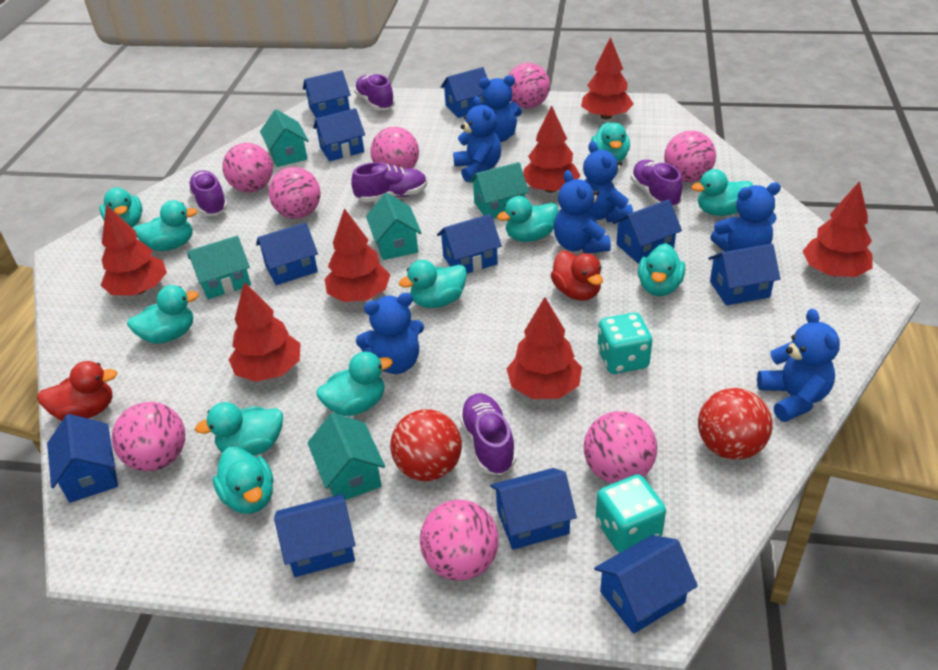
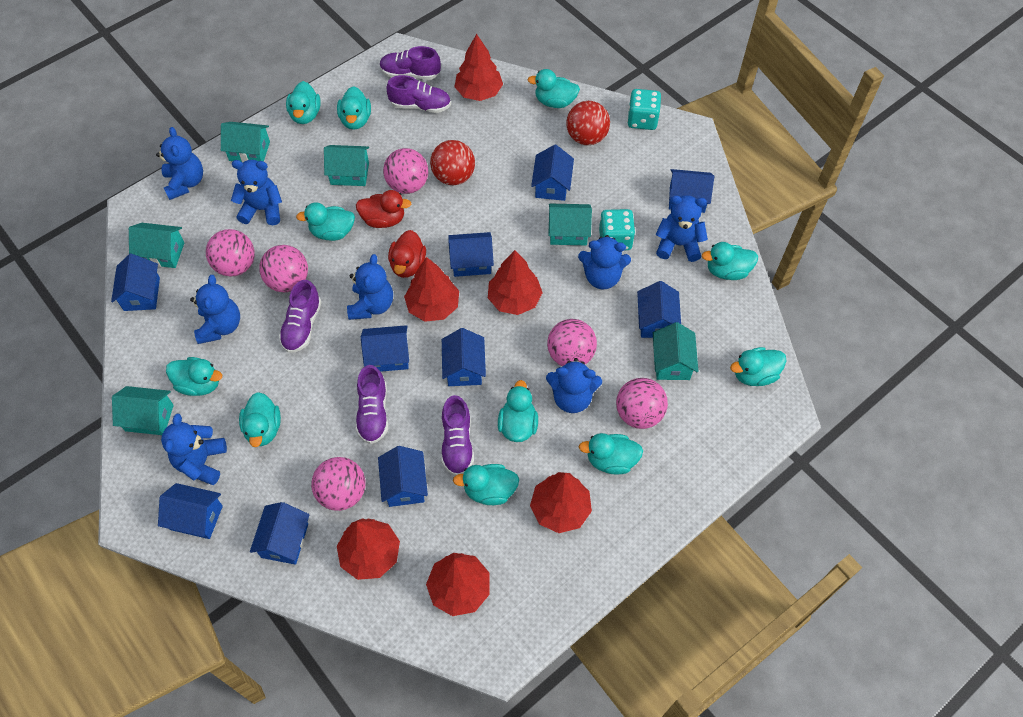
blue house: [47,414,118,503] [256,222,318,285] [274,494,355,577] [303,70,351,118] [313,108,365,161] [437,214,502,274] [441,67,487,118] [490,468,577,550] [594,535,698,634] [613,199,682,263] [708,244,780,305] = 11 -> [111,254,160,311] [158,483,223,539] [250,502,310,565] [361,325,409,372] [378,446,428,507] [442,328,486,386] [448,232,494,277] [531,145,574,201] [637,281,681,338] [669,169,714,213] = 10
blue teddy bear: [356,292,424,374] [453,96,501,182] [479,75,522,142] [554,170,611,253] [583,141,633,223] [711,182,781,252] [757,309,840,422] = 7 -> [156,127,203,200] [161,413,227,485] [190,275,240,344] [231,160,282,225] [347,254,393,320] [546,358,602,413] [578,235,631,289] [655,195,708,262] = 8
pink ball: [112,402,185,471] [223,143,273,193] [268,167,321,219] [370,127,419,169] [420,500,499,581] [509,63,550,108] [584,411,657,483] [664,131,716,182] = 8 -> [206,229,255,277] [259,245,308,292] [311,457,366,511] [383,148,428,194] [547,319,597,366] [616,378,668,429] = 6
red tree: [101,205,167,296] [229,282,301,382] [324,208,390,302] [507,297,582,399] [523,105,581,193] [581,37,633,119] [802,181,873,277] = 7 -> [337,518,400,580] [404,257,459,322] [426,553,490,616] [454,34,503,101] [488,250,543,315] [530,472,592,533] = 6
turquoise house: [187,236,251,299] [260,109,309,167] [307,413,385,500] [366,193,422,260] [469,162,529,219] = 5 -> [112,386,174,435] [129,223,184,268] [221,122,270,163] [324,145,369,186] [548,204,592,245] [653,322,699,380] = 6

